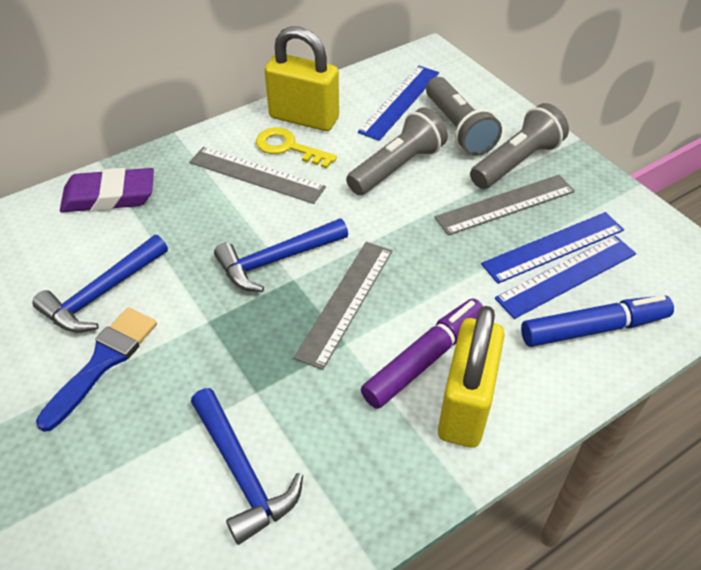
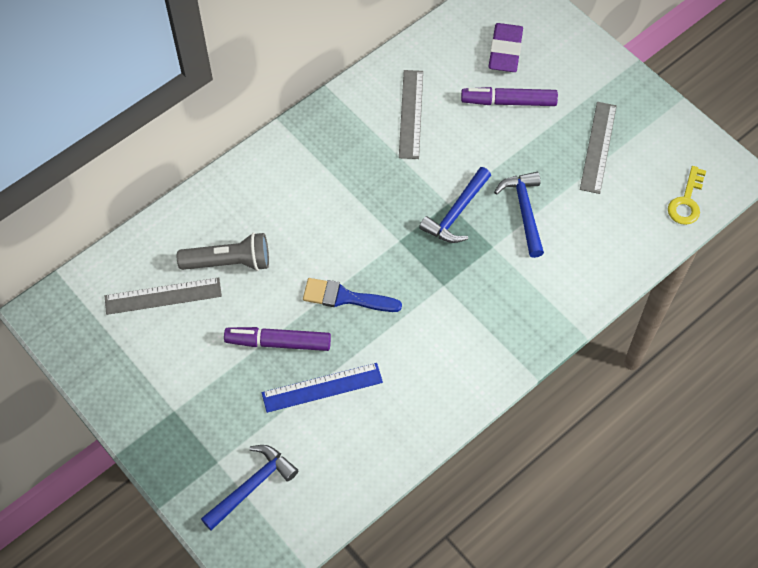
blue marker: [521,295,674,347] = 1 -> none = 0
blue ruler: [358,66,439,141] [481,212,624,284] [495,236,636,319] = 3 -> [262,363,383,413] = 1
grey flashlight: [346,108,448,195] [426,77,502,156] [470,103,569,189] = 3 -> [177,232,269,271] = 1
purple marker: [361,298,484,409] = 1 -> [224,327,331,351] [461,87,558,106] = 2
yellow padlock: [264,26,339,131] [438,306,505,448] = 2 -> none = 0

